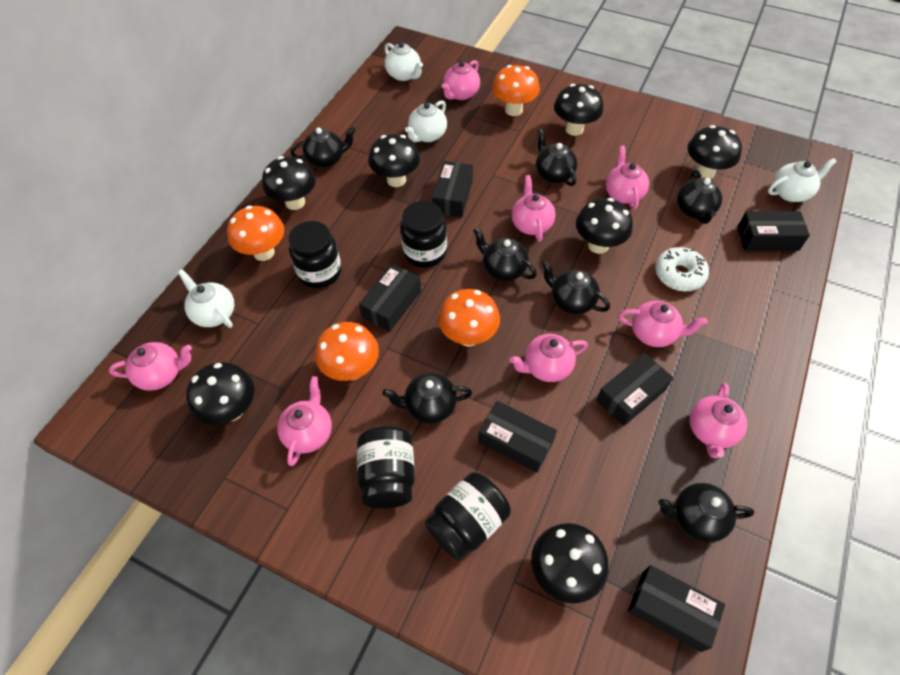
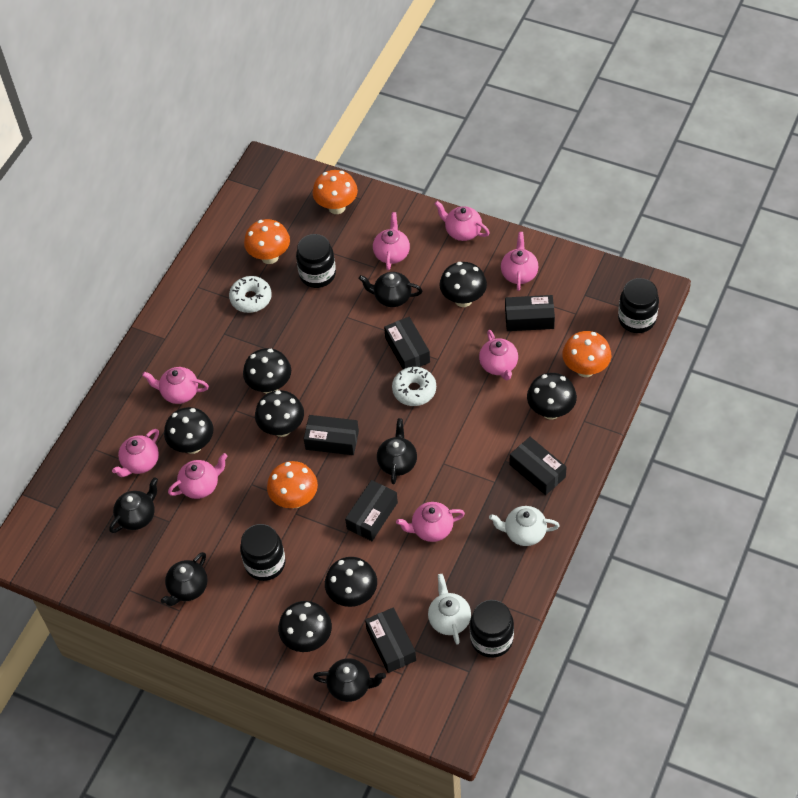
black teapot: [291,127,356,168] [383,373,472,424] [473,228,537,281] [536,129,577,186] [541,260,610,314] [659,483,754,542] [677,170,722,224] = 7 -> [109,477,158,533] [161,552,208,606] [313,658,386,702] [359,272,422,307] [377,418,417,484] = 5
white donut: [655,247,709,291] = 1 -> [229,276,272,313] [392,367,436,406] = 2
white teapot: [178,269,234,328] [385,42,423,81] [405,100,447,142] [768,158,837,202] = 4 -> [428,574,471,644] [489,506,560,546] = 2

